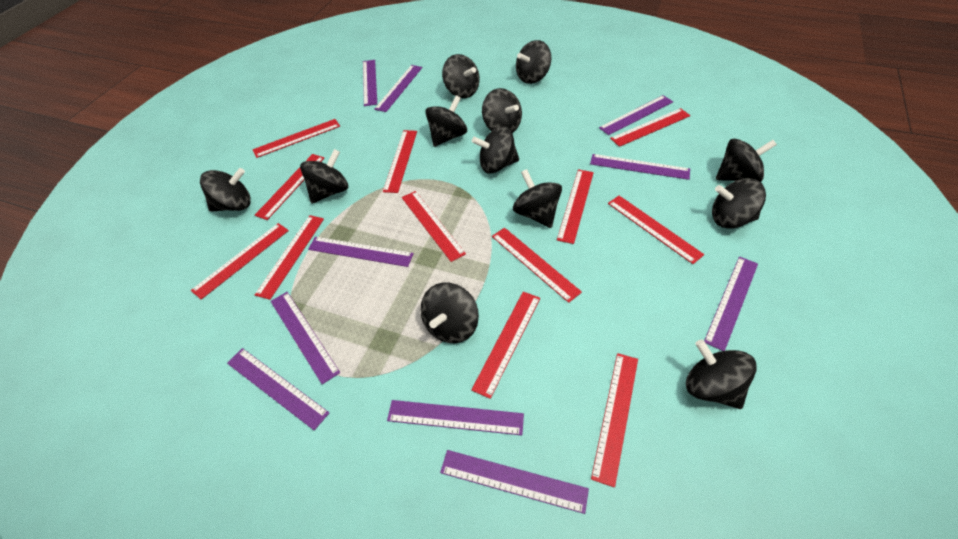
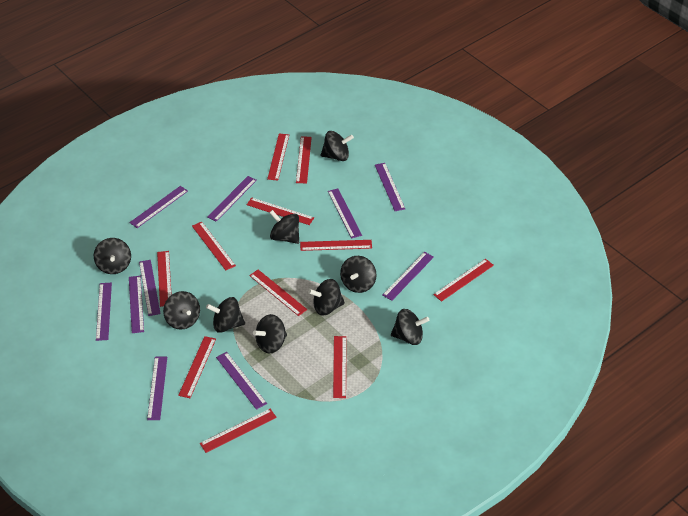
black spinning top: [200,168,251,212] [300,149,348,204] [420,283,479,343] [425,95,467,147] [442,54,480,98] [472,126,519,173] [482,88,522,133] [513,169,562,228] [516,40,551,84] [686,339,757,409] [712,178,766,229] [716,138,777,182] = 12 -> [94,238,131,274] [163,291,200,330] [206,297,245,333] [253,314,287,354] [269,210,299,244] [308,279,345,316] [321,131,354,161] [340,256,377,293] [391,309,429,345] = 9
red ruler: [191,223,289,299] [252,119,340,158] [255,154,324,220] [255,215,324,300] [383,130,417,193] [402,191,466,262] [471,292,540,399] [492,228,582,303] [557,169,594,244] [591,353,638,487] [608,196,704,264] [610,108,690,147] = 12 -> [157,251,172,307] [178,336,216,398] [192,222,236,271] [200,409,277,453] [247,197,314,225] [249,270,307,316] [267,134,289,181] [296,136,312,184] [300,240,372,251] [333,336,346,398] [433,259,494,302] = 11

